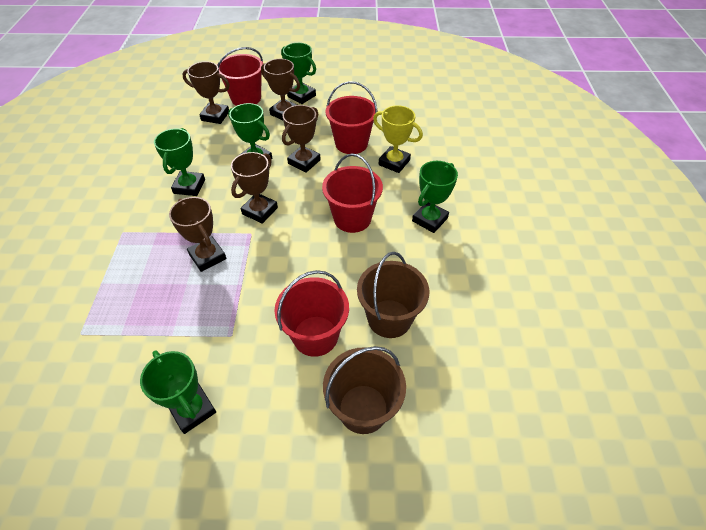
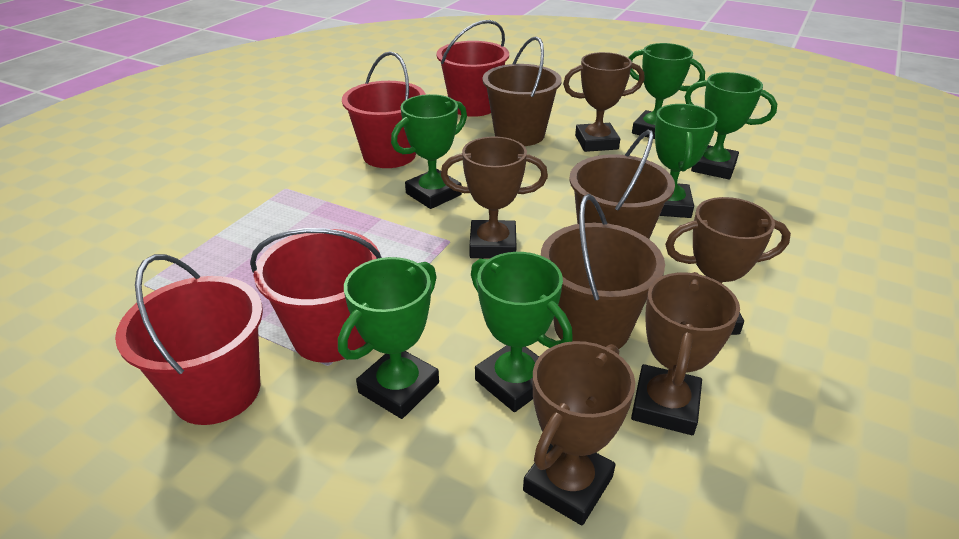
brown bucket: [323,346,406,434] [357,252,429,338] = 2 -> [482,36,562,146] [541,194,665,349] [569,129,675,239] = 3
green trophy: [140,350,216,434] [154,128,205,196] [228,103,272,159] [281,43,316,104] [412,161,458,233] = 5 -> [338,257,439,419] [391,94,467,209] [471,252,573,412] [628,43,705,139] [655,104,717,218] [685,72,777,179] = 6
yellow trophy: [373,106,423,173] = 1 -> none = 0

